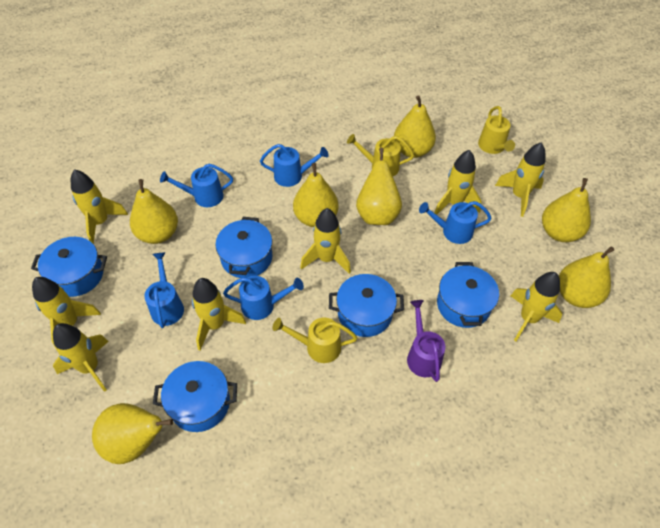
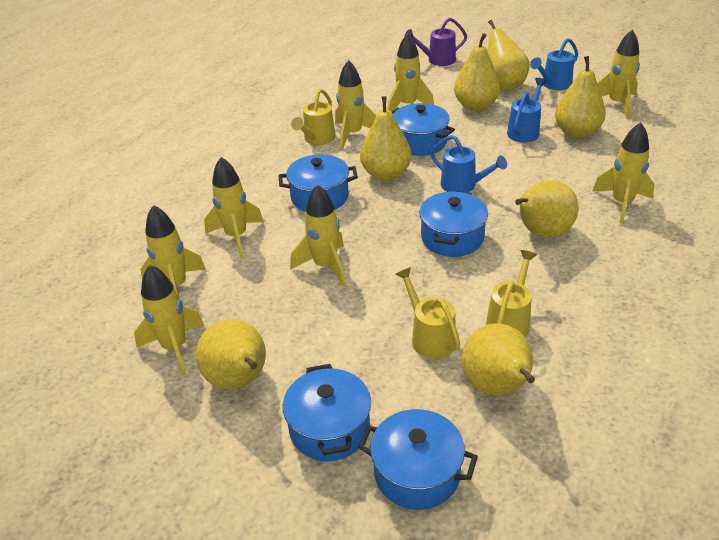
blue watering can: [144,252,184,328] [160,164,233,207] [223,276,304,320] [260,144,329,187] [419,201,492,244] = 5 -> [431,135,507,192] [507,78,547,143] [530,38,578,90] = 3

